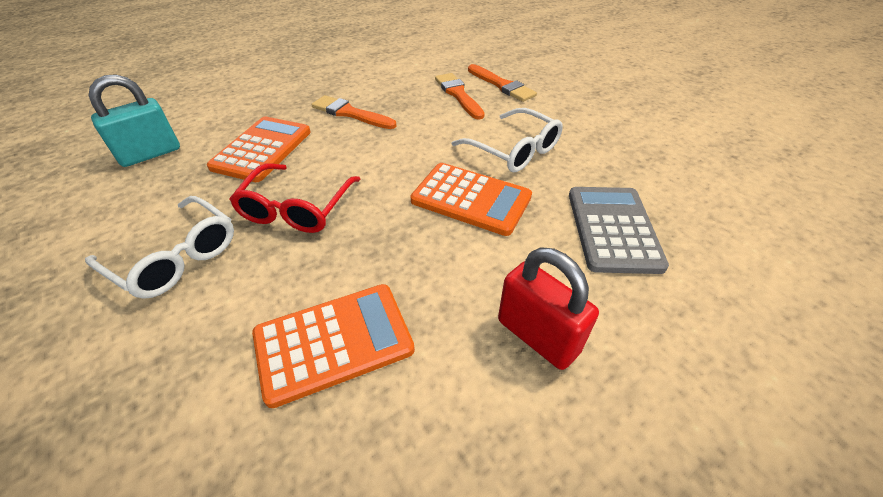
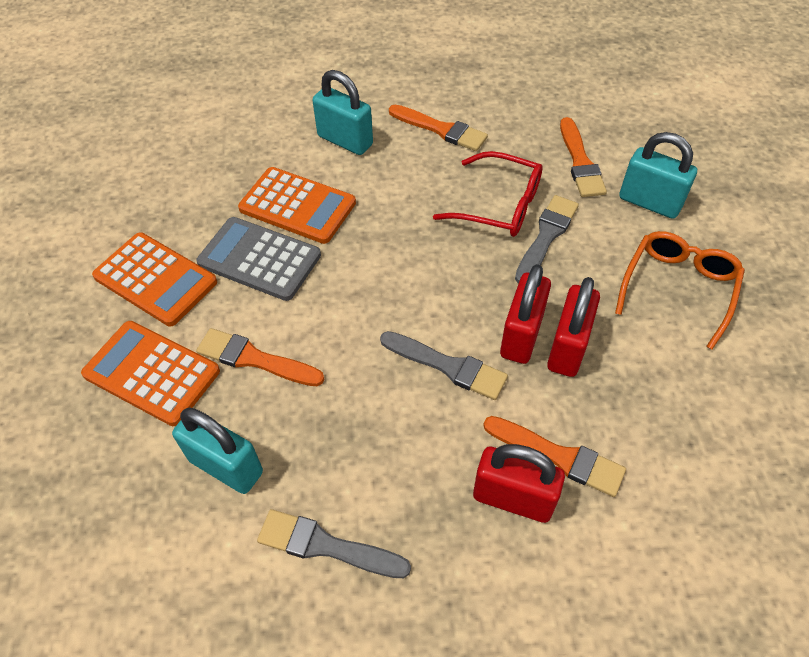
grey brush: none = 0 -> [257,509,411,578] [380,331,508,400] [515,195,579,283] = 3
orange brush: [312,95,397,129] [435,73,485,120] [468,64,537,102] = 3 -> [196,328,324,386] [389,105,488,151] [483,416,626,497] [560,117,607,197] = 4
orange glasses: none = 0 -> [615,231,745,349] = 1
red padlock: [498,247,599,370] = 1 -> [473,444,565,523] [500,264,551,364] [547,277,600,377] = 3
turquoise padlock: [88,74,180,167] = 1 -> [172,407,263,494] [312,70,373,155] [619,132,697,219] = 3
white glasses: [85,196,234,299] [451,108,563,172] = 2 -> none = 0

